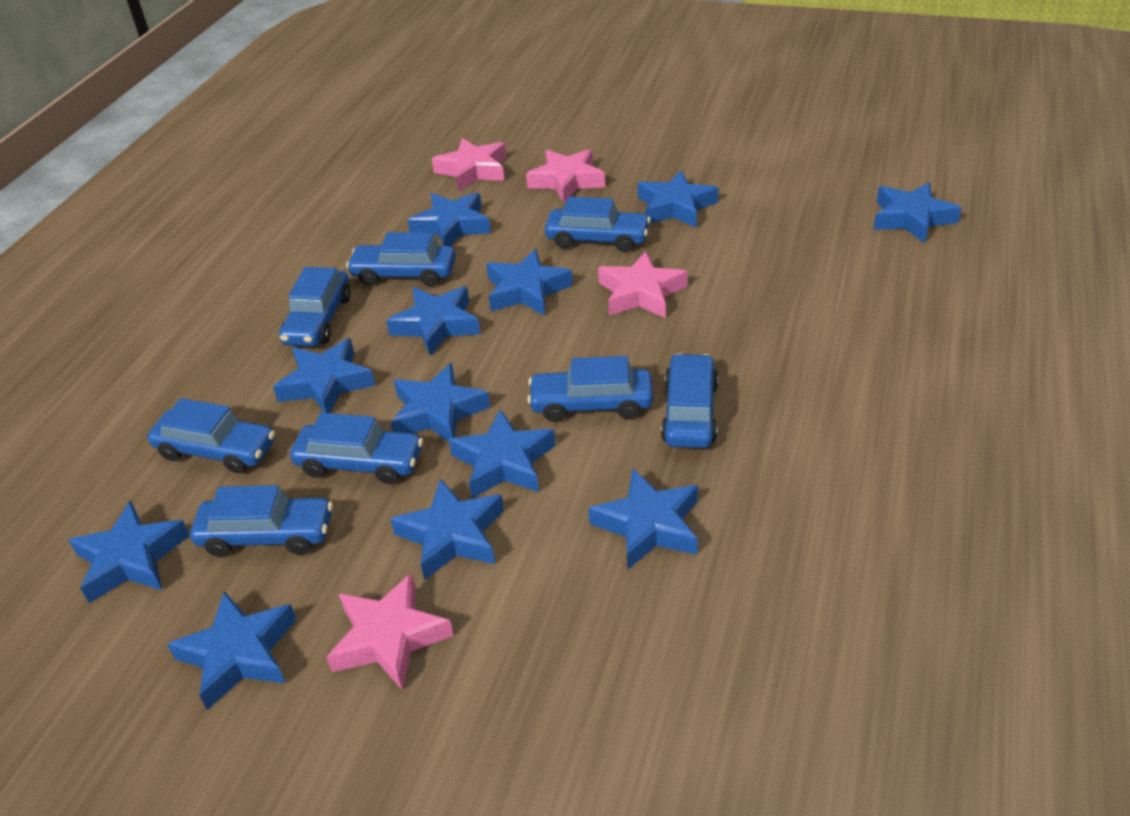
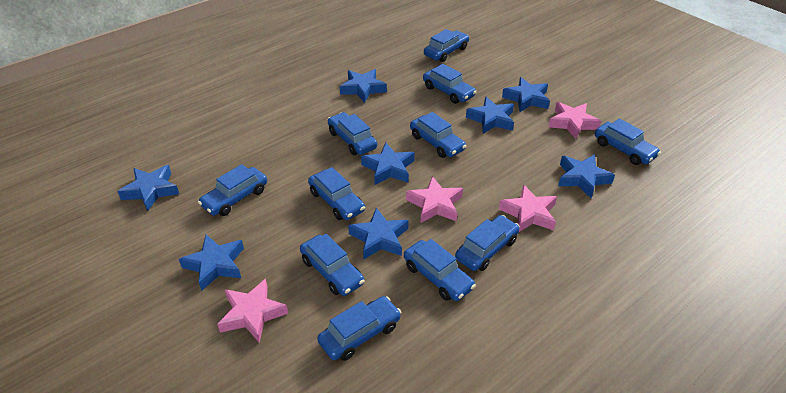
blue car: [148,398,275,474] [190,485,333,557] [279,267,351,347] [290,413,423,484] [346,232,456,287] [527,356,653,422] [545,197,651,252] [661,353,718,448] = 8 -> [198,164,267,216] [300,234,365,296] [308,167,365,220] [317,296,401,361] [328,112,377,155] [404,239,476,301] [410,112,466,158] [423,64,476,104] [424,29,469,62] [455,215,520,271] [595,118,661,165] = 11
blue star: [69,501,190,603] [167,592,297,710] [273,338,375,413] [386,286,480,356] [390,478,504,580] [391,363,490,442] [408,192,491,246] [449,409,556,498] [486,249,573,316] [588,469,698,570] [638,170,719,228] [873,182,962,243] = 12 -> [117,165,179,211] [179,235,244,291] [340,69,387,103] [348,208,409,260] [361,143,415,185] [466,97,514,134] [502,77,550,112] [558,154,615,198] = 8

